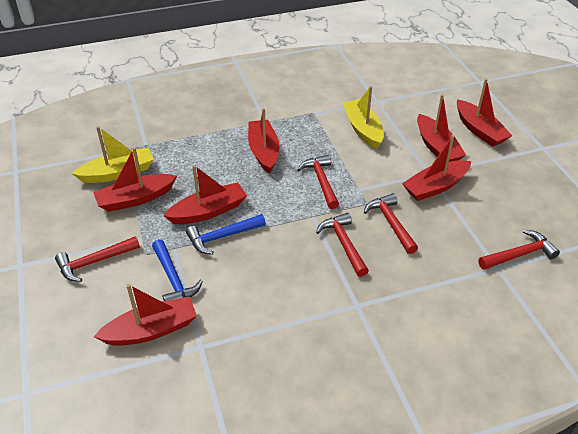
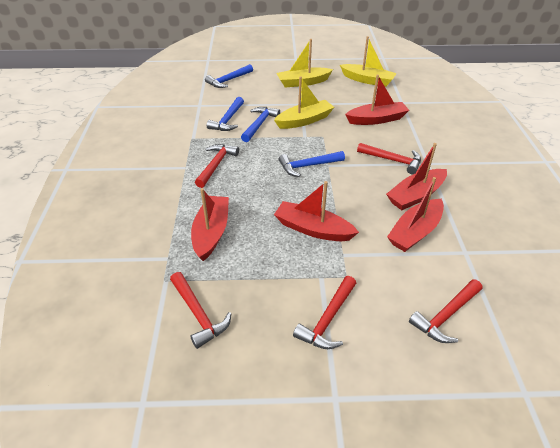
blue hammer: [152,239,203,301] [186,214,266,255] = 2 -> [205,64,253,88] [207,97,244,131] [241,107,280,142] [279,151,345,177] = 4
red boat: [93,147,177,212] [94,284,197,346] [163,165,247,224] [248,108,280,174] [402,135,471,201] [417,94,466,162] [457,79,512,147] = 7 -> [191,188,229,261] [274,181,359,241] [345,75,409,125] [386,143,447,210] [387,177,444,252] = 5
yellow boat: [72,126,154,183] [342,86,384,149] = 2 -> [274,76,334,129] [276,39,333,87] [340,36,397,87] = 3

